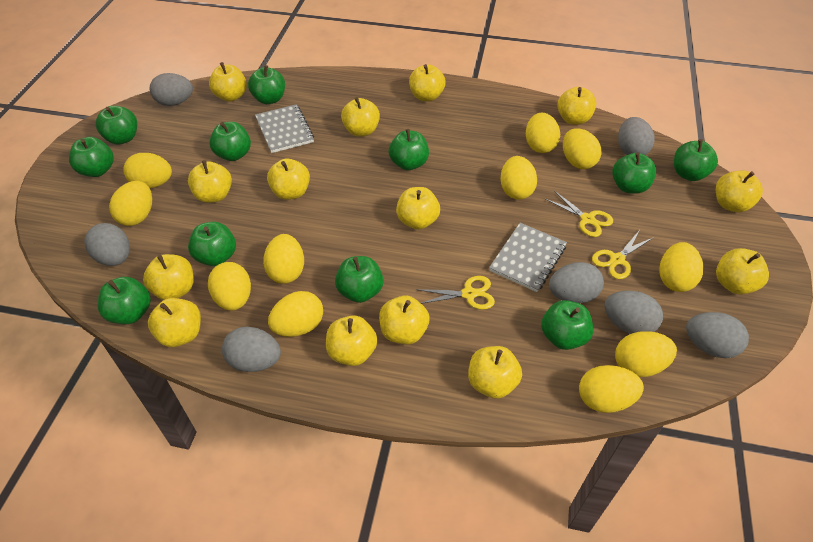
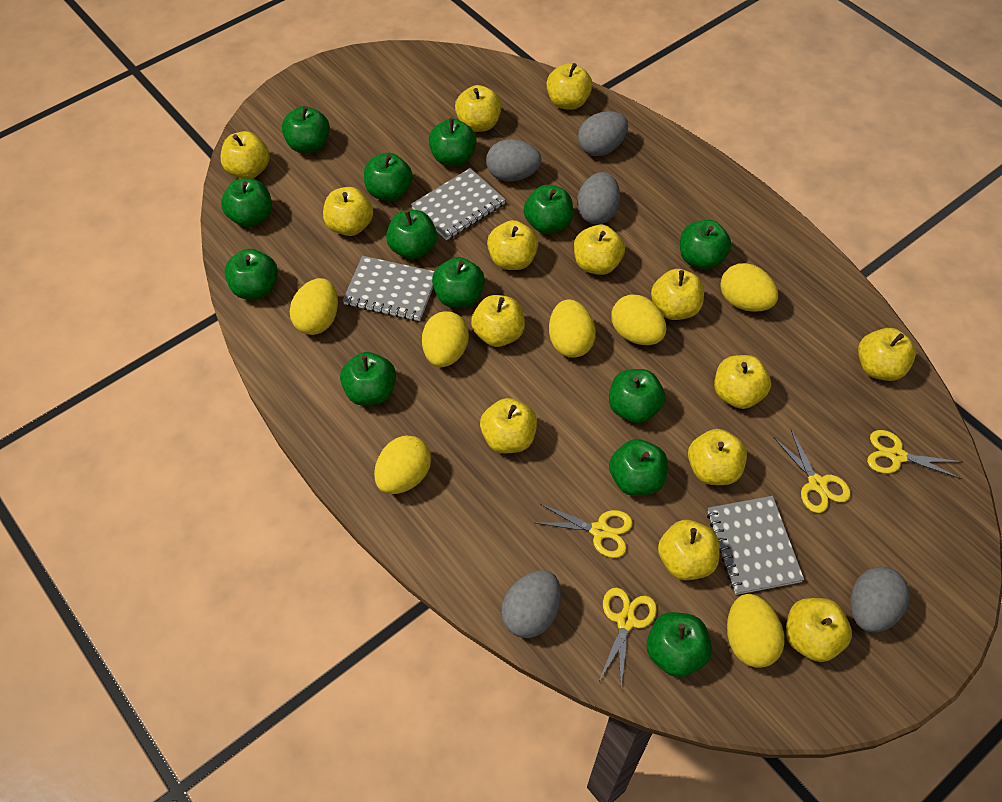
green apple: [69,137,114,177] [96,106,137,144] [98,277,151,324] [188,222,236,266] [209,122,251,161] [248,65,285,104] [335,256,383,303] [389,129,429,170] [541,300,593,350] [612,152,656,194] [674,139,718,181] = 11 -> [221,178,272,227] [224,249,278,299] [282,106,330,153] [340,352,396,406] [364,153,413,201] [386,210,437,259] [428,118,476,166] [432,257,485,308] [524,185,573,234] [609,369,665,423] [609,439,668,496] [646,612,712,677] [680,220,732,270] = 13
grey egg: [84,223,130,266] [150,73,193,106] [222,327,281,372] [549,262,604,303] [604,291,663,334] [618,117,655,155] [686,312,749,358] = 7 -> [486,139,542,182] [501,570,561,638] [577,172,620,225] [578,111,628,156] [850,567,910,633] = 5
grey notebook: [255,104,314,153] [489,223,567,292] = 2 -> [342,256,435,321] [411,168,506,240] [707,496,804,595] = 3
yellow egg: [109,181,152,226] [123,153,172,188] [208,262,251,311] [263,234,304,284] [268,291,323,337] [500,156,537,200] [526,113,560,153] [563,128,602,169] [579,365,644,413] [615,331,677,377] [659,242,704,292] = 11 -> [290,278,338,335] [374,436,431,494] [422,311,469,367] [549,300,596,358] [611,294,666,345] [720,263,778,312] [727,594,784,668] = 7
yellow scissors: [416,276,495,310] [545,191,613,237] [592,230,654,279] = 3 -> [536,503,633,558] [599,588,657,687] [773,430,851,513] [867,430,962,479] = 4

